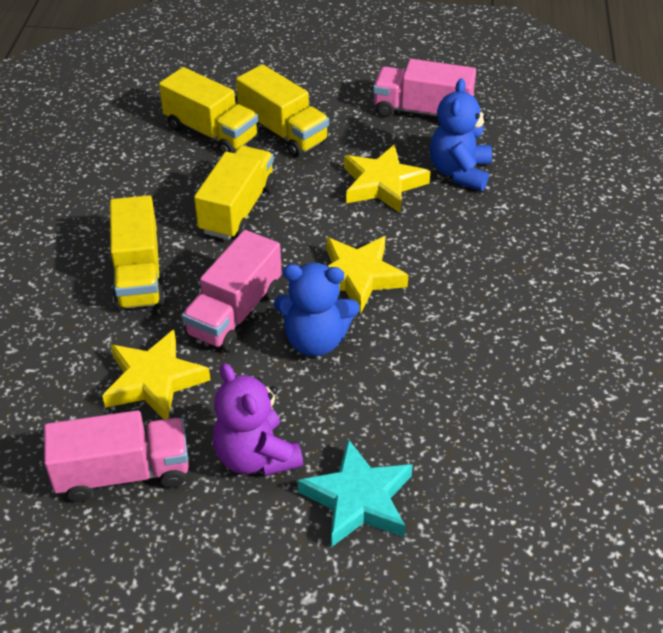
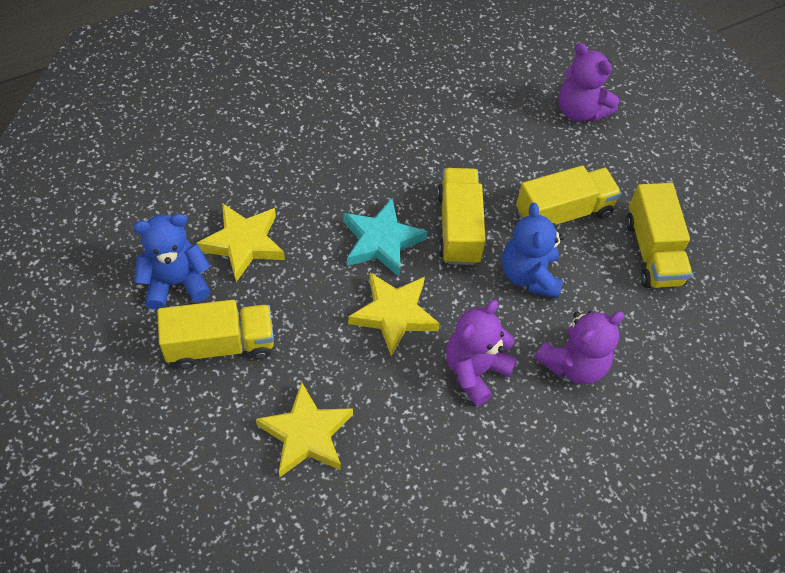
pink truck: [44,410,189,502] [182,230,282,351] [373,59,476,117] = 3 -> none = 0
purple teddy bear: [213,363,303,476] = 1 -> [446,300,517,406] [534,310,624,385] [559,43,619,122] = 3

